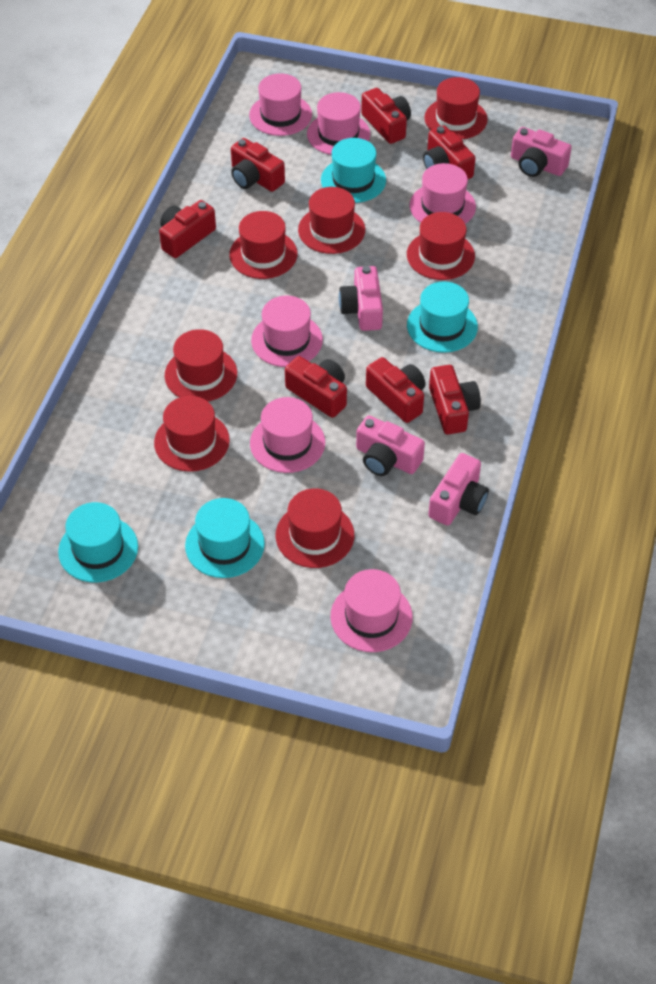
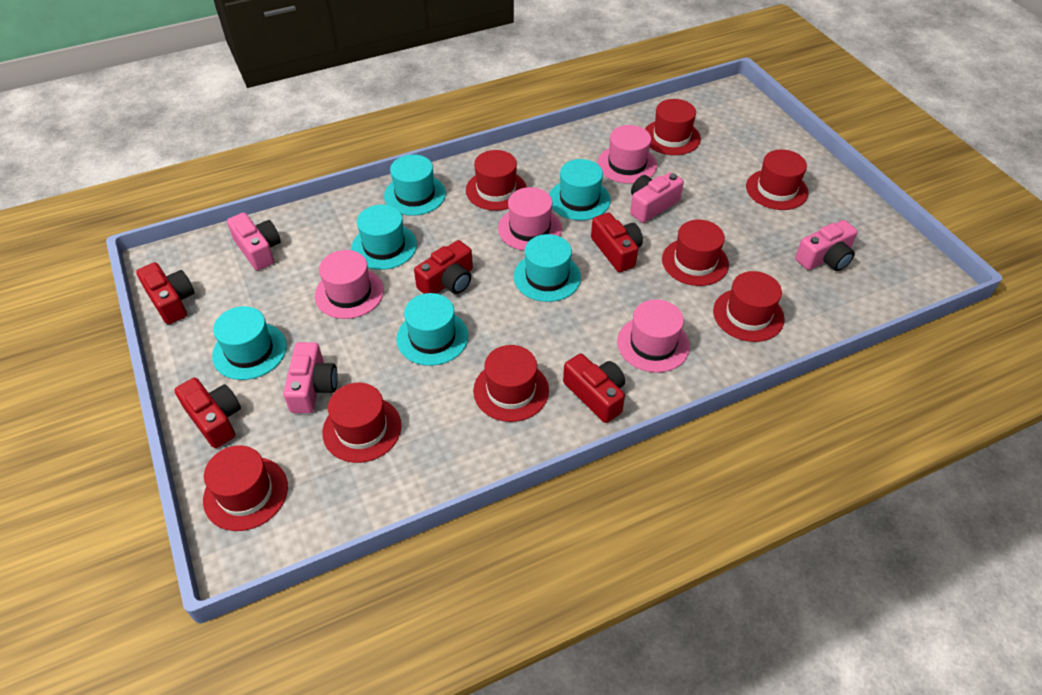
pink hat: [249,73,312,136] [250,397,325,473] [251,296,323,367] [307,92,370,155] [330,569,413,652] [410,163,476,224] = 6 -> [315,250,384,319] [498,187,562,251] [598,125,657,184] [617,299,690,373] = 4
red camera: [159,200,216,258] [231,138,285,192] [285,356,347,418] [361,88,411,144] [366,357,426,423] [423,125,475,179] [429,365,481,435] = 7 -> [136,262,195,325] [174,378,241,448] [414,240,473,294] [563,353,625,423] [591,213,643,272] = 5
red hat: [154,396,230,472] [165,329,237,401] [229,211,297,279] [276,488,354,568] [298,187,365,254] [407,212,475,280] [424,77,488,139] = 7 -> [203,445,288,531] [322,383,401,463] [466,150,527,211] [473,345,549,422] [645,99,701,155] [662,220,729,286] [713,271,785,342] [746,149,808,210] = 8
turquoise hat: [58,502,138,583] [185,498,265,578] [321,138,386,203] [407,281,478,353] = 4 -> [212,306,287,380] [351,205,417,270] [384,155,446,216] [396,293,468,366] [514,234,581,302] [549,159,611,220] = 6

